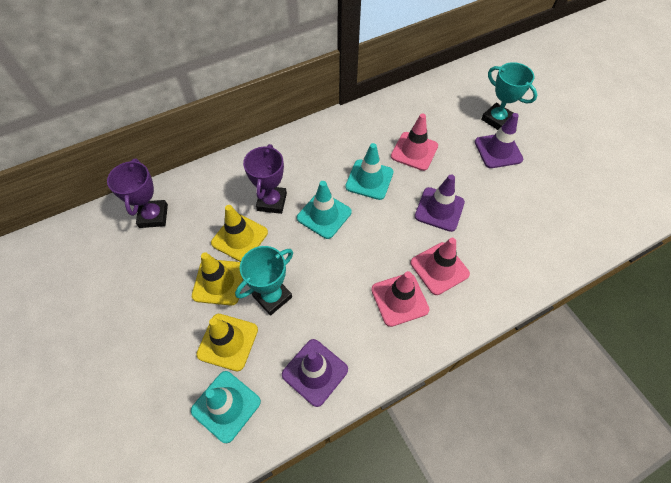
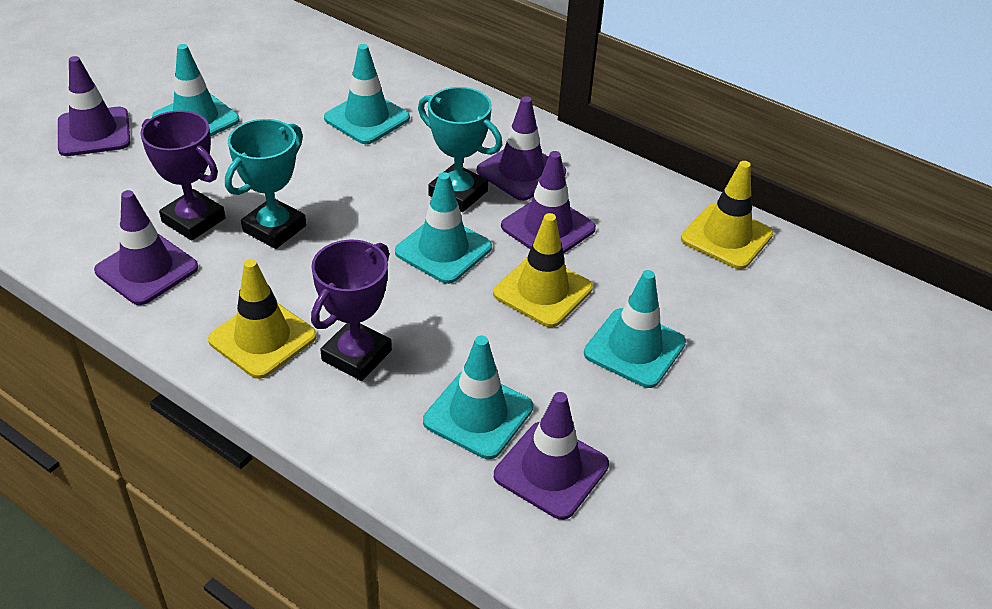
pink traffic cone: [371,271,429,327] [391,113,438,171] [411,238,470,295] = 3 -> none = 0
purple traffic cone: [282,339,348,407] [415,175,465,232] [475,113,523,168] = 3 -> [58,56,130,156] [94,190,198,305] [477,96,566,201] [494,392,609,520] [501,151,596,253] = 5
turquoise traffic cone: [191,371,261,443] [297,181,351,239] [345,143,393,200] = 3 -> [152,44,239,137] [324,44,410,144] [395,172,492,284] [423,336,533,459] [584,270,686,388] = 5

